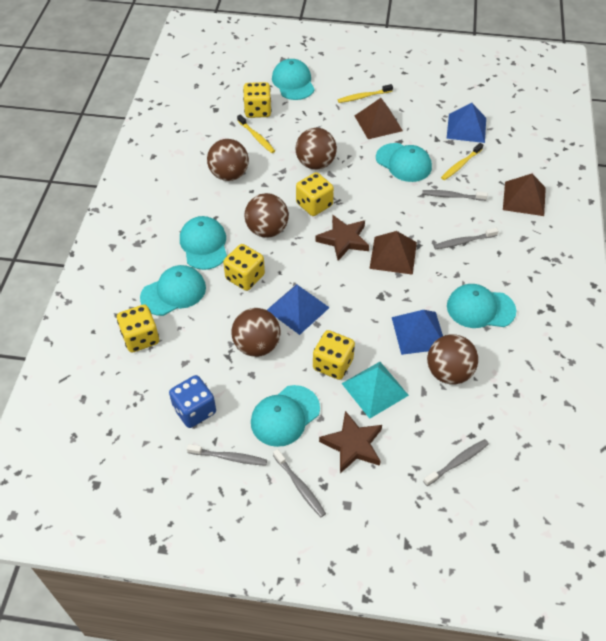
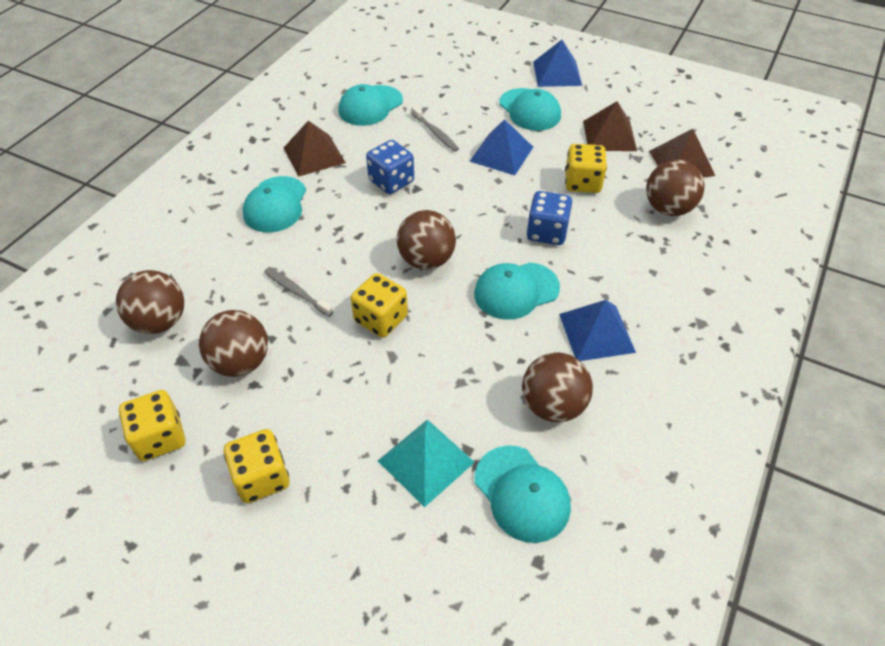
blue dice: [169,375,216,428] = 1 -> [366,140,414,194] [527,191,573,245] = 2
brown star: [315,215,369,261] [319,411,382,473] = 2 -> none = 0
grey toothbrush: [187,444,267,466] [273,449,326,517] [422,190,488,201] [423,439,489,486] [434,228,498,249] = 5 -> [264,268,333,317] [411,106,459,152] = 2
turquoise cap: [140,265,206,316] [180,216,227,270] [251,385,320,447] [272,59,315,100] [376,143,432,182] [447,284,516,328] = 6 -> [243,176,306,233] [339,84,403,126] [474,262,560,320] [475,445,571,543] [499,88,561,131] = 5
yellow dice: [117,304,159,353] [223,244,265,291] [243,82,272,118] [296,172,334,216] [313,330,355,380] = 5 -> [119,390,185,461] [224,429,290,503] [350,273,408,338] [565,144,607,193] = 4
yellow toothbrush: [237,114,275,153] [338,84,393,103] [441,143,483,180] = 3 -> none = 0

